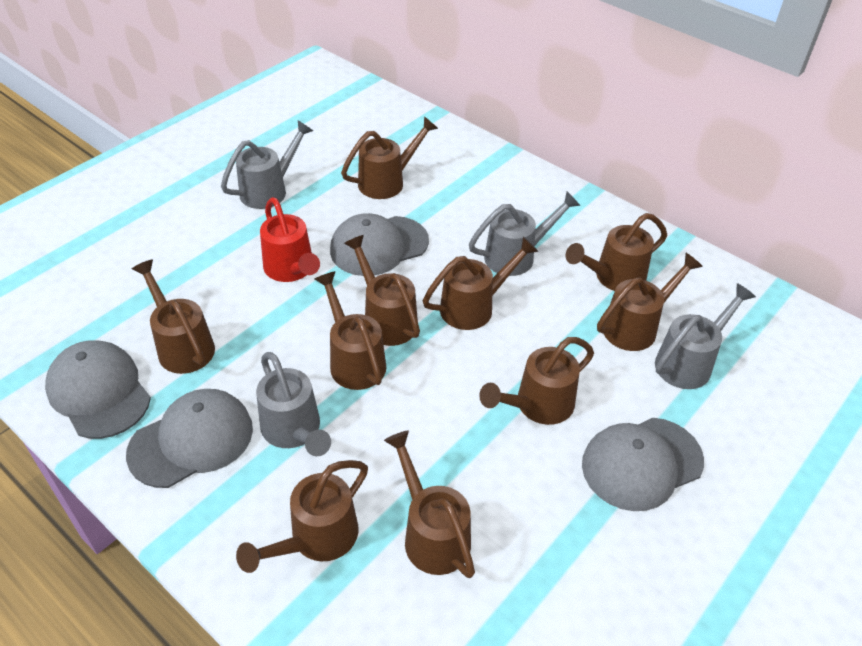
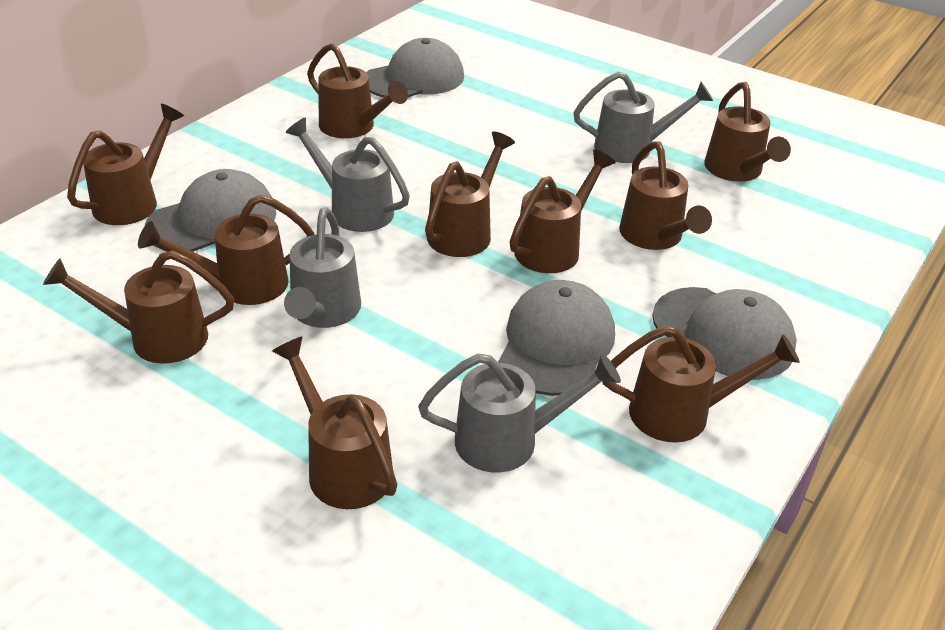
red watering can: [260,197,320,282] = 1 -> none = 0

